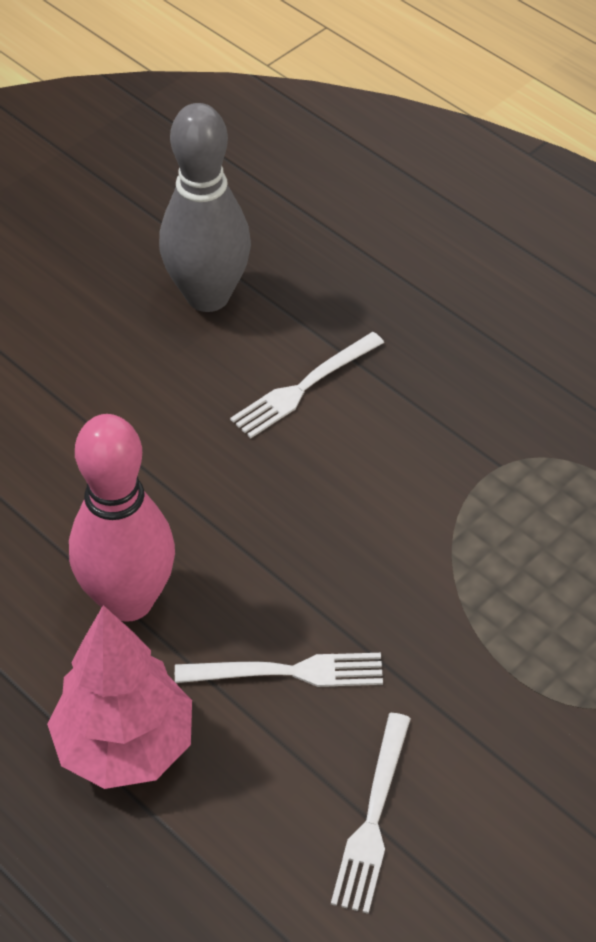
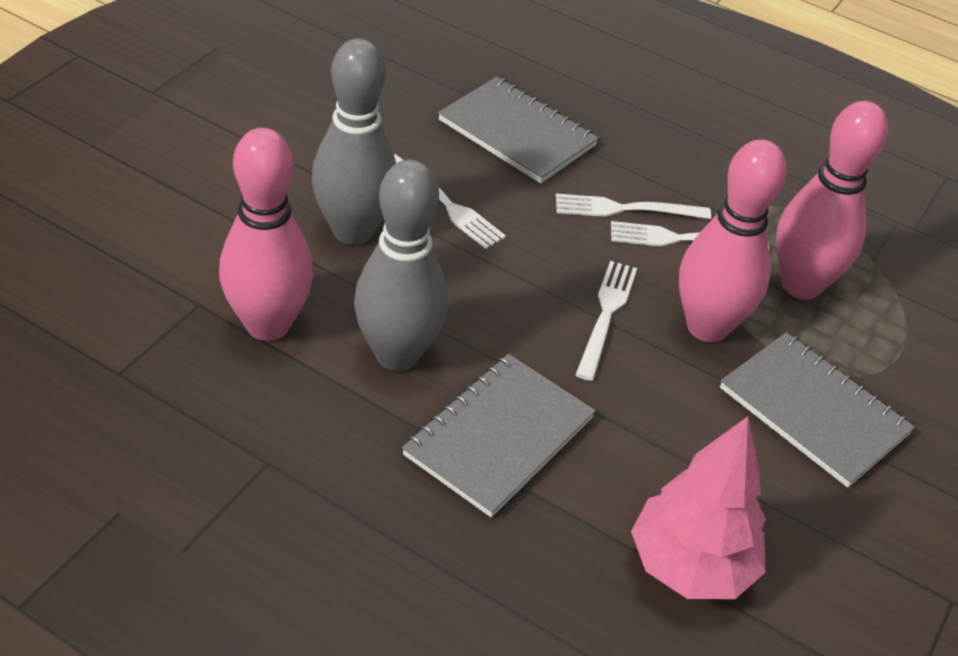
grey bowling pin: [159,103,251,312] = 1 -> [312,38,396,245] [354,159,448,371] = 2
grey notebook: none = 0 -> [402,354,596,517] [438,77,599,183] [720,332,915,488] = 3
pink bowling pin: [69,414,175,622] = 1 -> [219,128,314,341] [679,139,787,342] [776,101,888,299] = 3
white fork: [175,653,383,687] [230,332,384,438] [331,713,411,914] = 3 -> [394,154,506,249] [556,194,711,219] [576,261,637,381] [611,221,769,247] = 4

